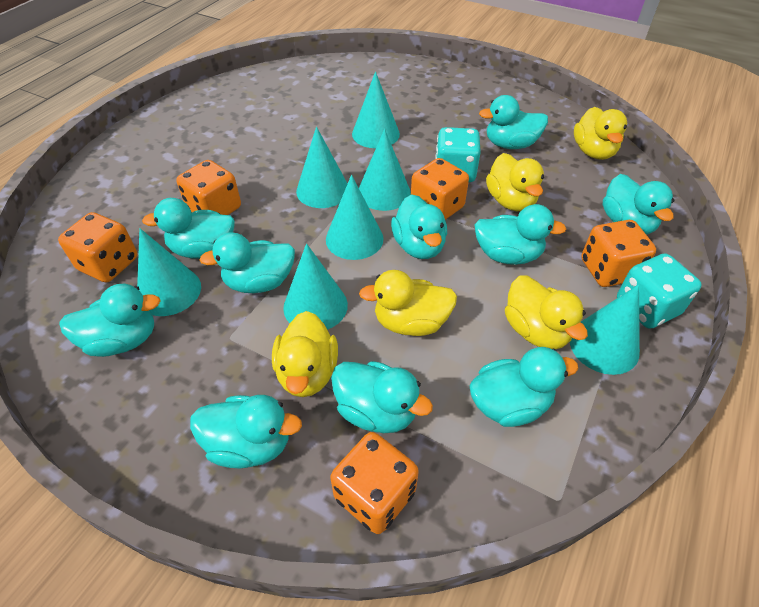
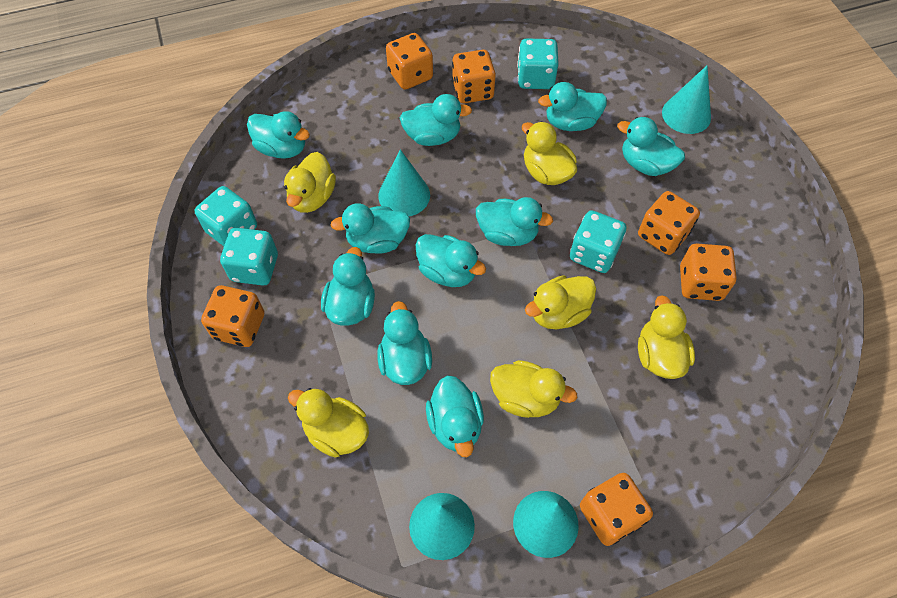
orange dice: [58,212,138,282] [177,160,241,215] [330,432,419,534] [411,158,469,220] [581,220,656,287] = 5 -> [201,285,265,347] [386,33,433,90] [452,50,496,103] [580,473,653,546] [638,191,700,255] [680,243,737,301] = 6
turquoise cone: [137,229,201,316] [283,244,348,330] [296,127,348,208] [326,175,383,260] [352,72,400,148] [359,129,411,211] [570,285,640,375] = 7 -> [378,149,430,216] [409,493,475,560] [513,491,579,558] [662,66,711,134] = 4
turquoise dice: [435,127,481,182] [617,253,702,329] = 2 -> [194,186,257,246] [220,228,278,286] [517,38,559,89] [570,210,626,273] = 4
yellow duck: [272,311,338,397] [359,270,457,336] [486,153,544,211] [505,275,588,349] [574,107,627,160] = 5 -> [284,152,336,213] [288,388,369,458] [490,360,577,418] [522,121,577,185] [525,275,596,329] [638,295,695,379] = 6

